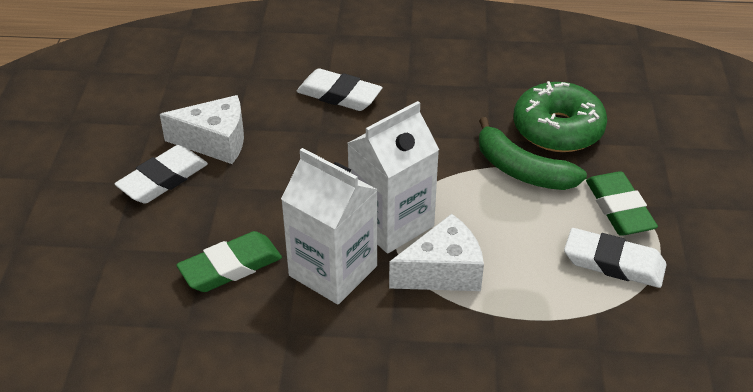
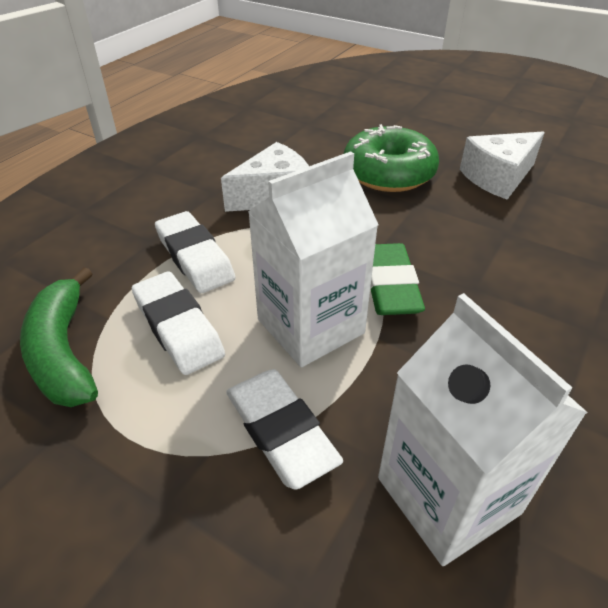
green eraser: [176,231,282,292] [586,171,658,236] = 2 -> [370,243,425,315] = 1

